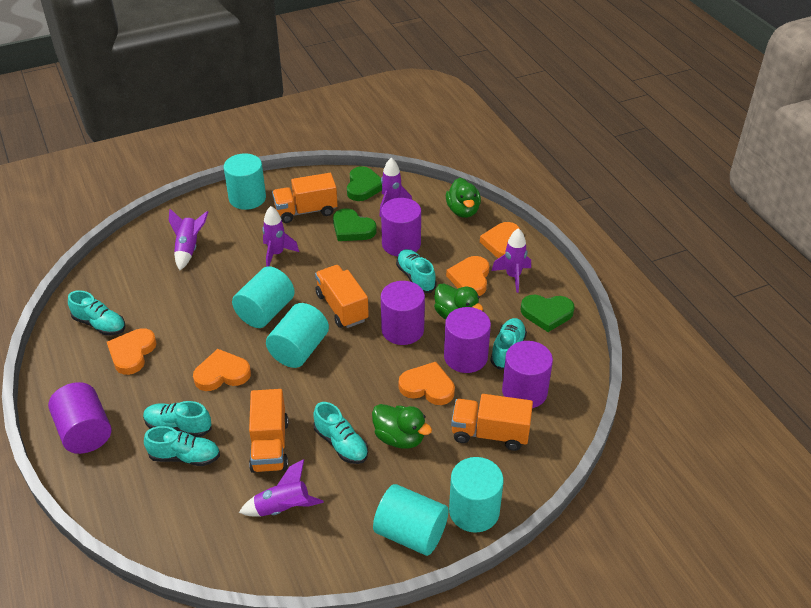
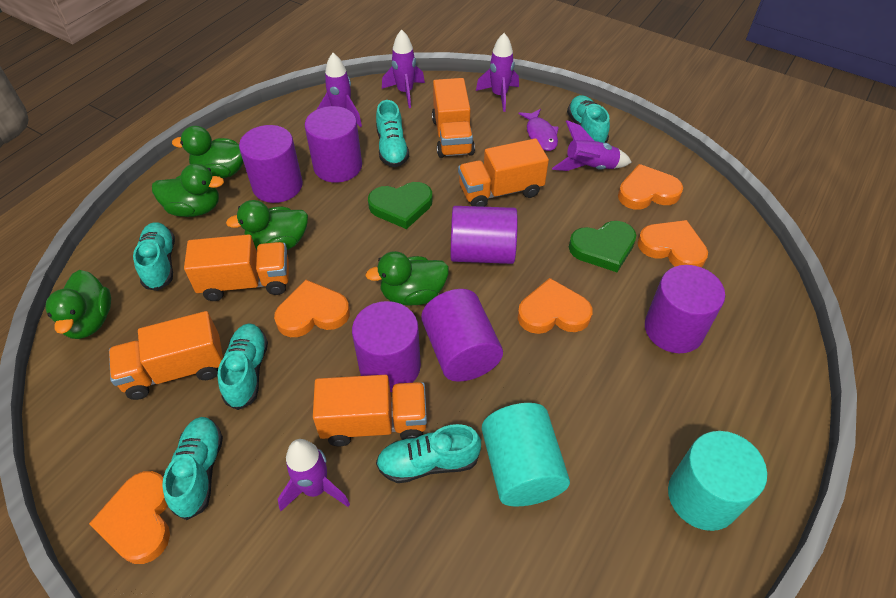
green duck: [372,404,432,449] [434,283,483,319] [446,178,481,218] = 3 -> [46,270,111,339] [152,164,224,217] [172,126,244,178] [226,200,308,250] [365,251,449,306] = 5
green heart: [333,208,377,241] [347,166,382,201] [520,295,575,332] = 3 -> [368,182,432,229] [569,221,636,272] = 2
orange truck: [249,389,288,473] [272,173,338,223] [315,265,369,328] [451,394,533,451] = 4 -> [109,311,223,400] [184,234,289,301] [313,375,427,446] [432,78,475,158] [458,138,549,207] = 5
purple cylinder: [48,382,111,454] [381,198,421,256] [381,281,425,345] [444,307,491,373] [502,341,553,408] = 5 -> [239,125,303,203] [305,106,362,183] [352,301,421,392] [421,289,503,382] [451,206,518,264] [645,265,725,353] = 6
purple fish: none = 0 -> [518,109,559,151] = 1
turquoise cylinder: [224,153,266,210] [232,266,295,328] [266,303,329,368] [373,484,449,556] [449,457,504,533] = 5 -> [482,403,570,506] [668,431,767,531] = 2

